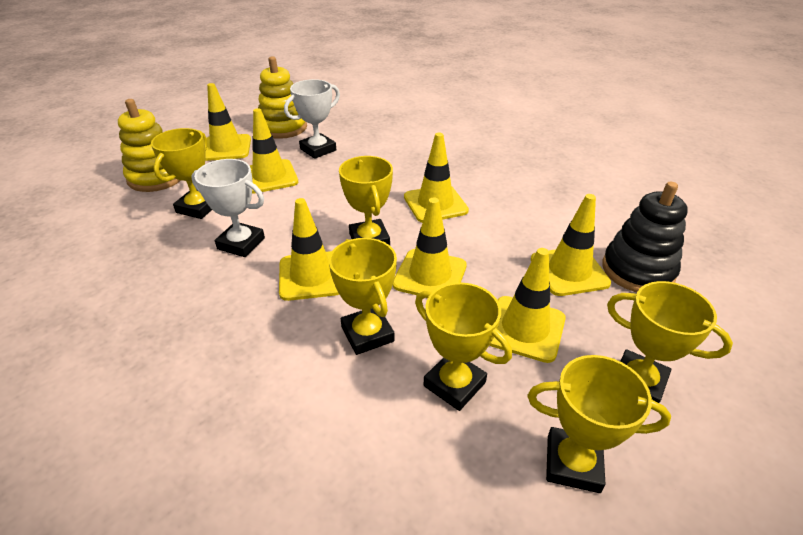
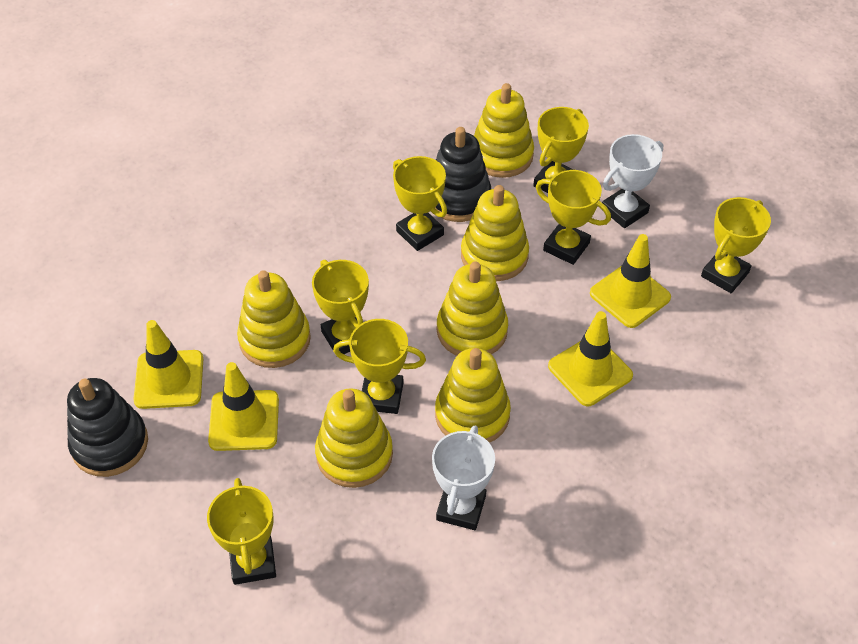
black stacking toy: [602,182,688,292] = 1 -> [67,378,148,477] [435,127,491,222] = 2
yellow stacking toy: [118,99,181,192] [258,56,307,139] = 2 -> [237,270,311,368] [315,388,393,488] [435,348,511,443] [437,262,508,356] [461,185,529,281] [474,83,534,178] = 6
yellow traffic cone: [205,83,251,161] [250,108,298,194] [279,198,339,301] [393,198,467,295] [404,133,469,223] [489,248,566,363] [531,194,611,296] = 7 -> [133,320,203,409] [208,362,279,451] [548,311,633,406] [590,234,671,328] = 4
yellow trophy: [151,128,212,219] [329,238,397,355] [339,156,393,245] [415,282,512,411] [528,355,671,493] [607,281,733,403] = 6 -> [207,478,276,585] [312,260,369,354] [333,319,426,414] [393,156,447,251] [533,107,589,193] [536,170,611,265] [701,197,771,293] = 7

